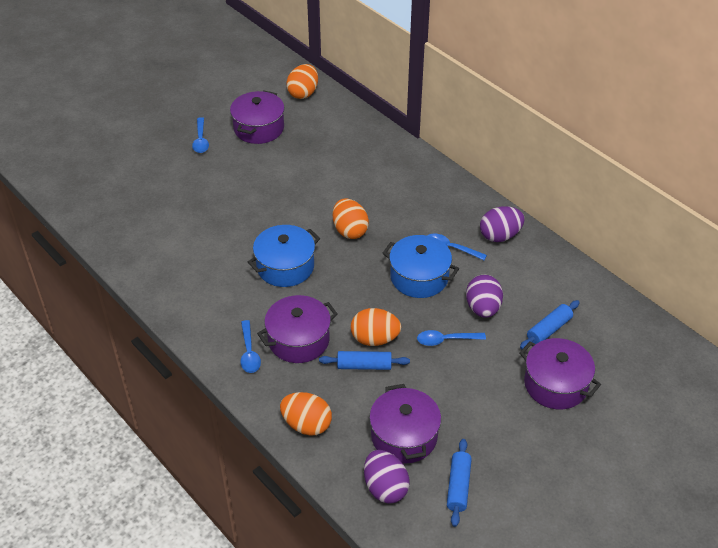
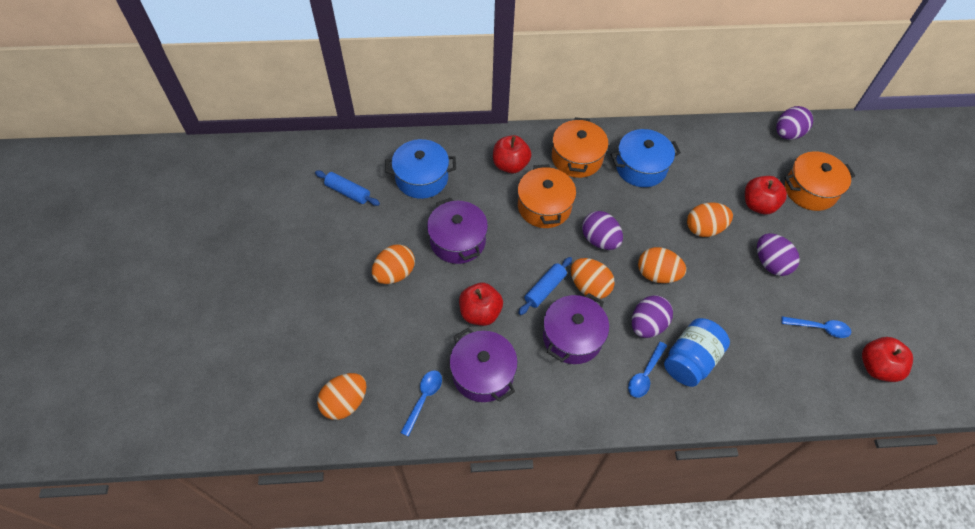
blue jar: none = 0 -> [664,318,730,387] = 1
blue rolling pin: [319,351,410,370] [447,439,472,527] [520,300,580,349] = 3 -> [315,170,380,206] [518,257,572,315] = 2
blue spoon: [192,117,209,153] [241,320,261,373] [417,330,486,346] [427,233,487,260] = 4 -> [400,370,442,437] [628,341,667,398] [781,316,851,338] = 3
orange egg: [280,392,332,436] [286,64,318,99] [333,198,369,239] [351,308,401,346] = 4 -> [317,373,366,420] [372,244,415,284] [571,258,615,299] [638,247,686,283] [687,202,733,237] = 5
orange pot: none = 0 -> [517,164,576,228] [552,117,608,178] [784,151,855,211] = 3
purple egg: [364,450,410,504] [466,275,503,318] [480,206,525,242] = 3 -> [582,211,623,250] [632,295,673,338] [757,233,800,276] [776,106,813,140] = 4
purple pot: [230,90,285,144] [257,295,338,363] [369,384,441,463] [519,338,601,410] = 4 -> [427,198,488,264] [450,327,518,402] [543,293,609,364] = 3
red apple: none = 0 -> [459,283,503,326] [493,135,531,173] [745,176,787,214] [862,337,913,382] = 4

